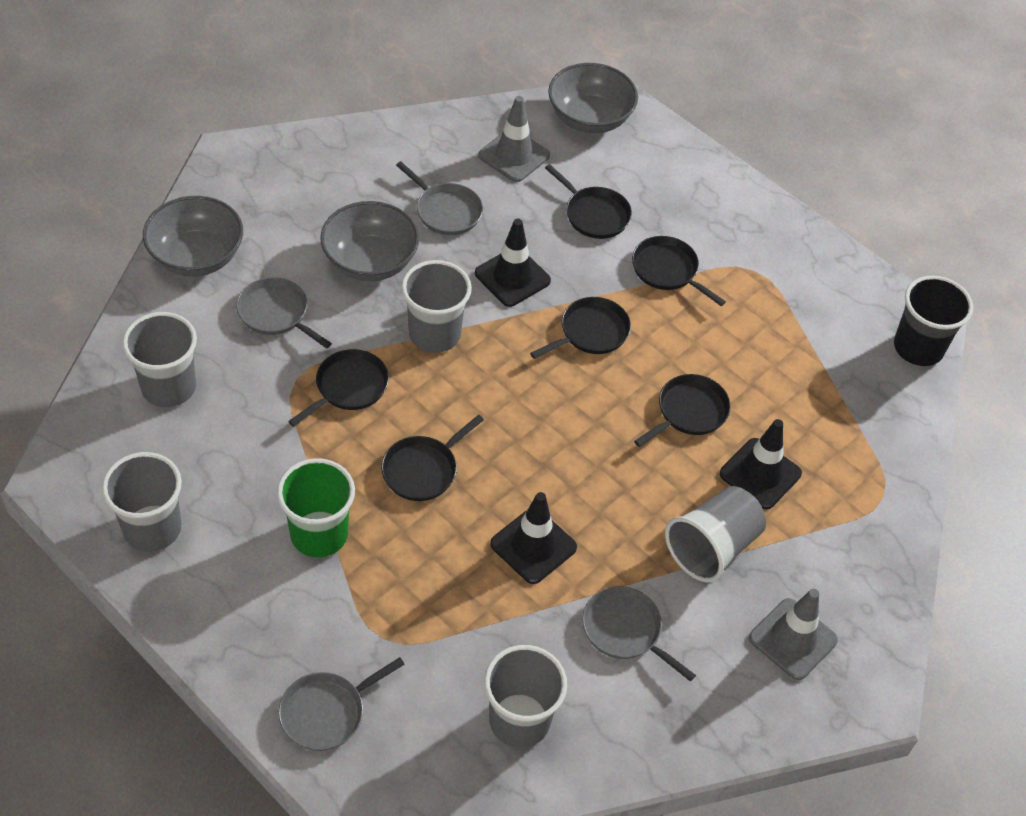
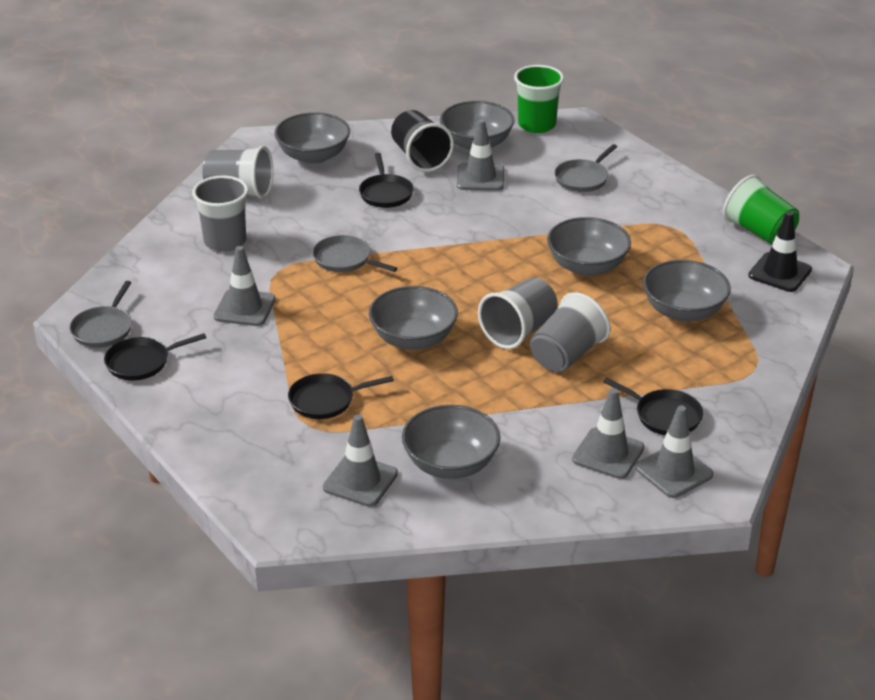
black pan: [288,349,389,427] [381,415,484,501] [530,297,631,359] [545,164,632,239] [632,236,726,306] [634,374,731,447] = 6 -> [104,333,206,380] [288,373,394,419] [359,153,414,208] [603,378,703,436] = 4
black traffic cone: [475,219,551,307] [490,492,577,584] [720,419,802,509] = 3 -> [748,212,812,292] = 1
green cup: [277,458,355,557] = 1 -> [514,65,564,133] [723,175,799,244] = 2
grey bowl: [143,196,243,277] [320,201,419,281] [548,63,638,133] = 3 -> [274,112,350,164] [369,286,458,350] [402,405,500,479] [440,101,515,150] [547,217,631,276] [643,260,731,322] = 6
grey cup: [102,452,182,552] [122,312,197,407] [401,260,472,353] [484,645,567,748] [665,486,766,583] = 5 -> [192,175,248,252] [202,146,273,199] [478,278,558,349] [530,292,610,372] = 4
grey pan: [236,277,332,349] [278,657,405,751] [396,161,483,235] [582,586,696,682] = 4 -> [69,281,132,348] [312,235,398,272] [554,144,617,192] = 3
grey traffic cone: [478,96,550,182] [749,589,838,680] = 2 -> [214,246,276,326] [323,414,398,507] [457,119,504,191] [572,388,644,479] [635,405,713,498] = 5

